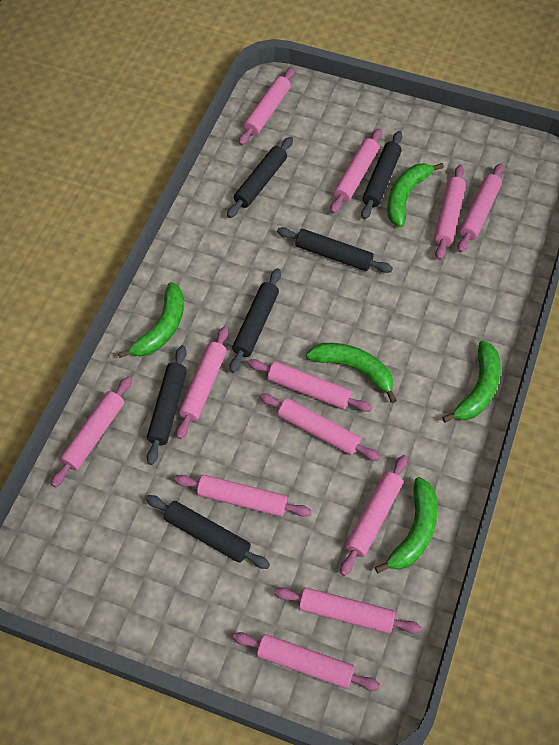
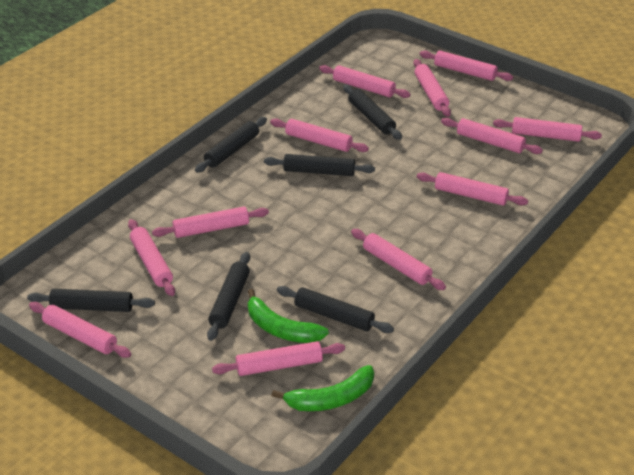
green banana: [118,282,184,358] [306,343,397,403] [375,477,438,573] [387,163,444,227] [442,340,501,423] = 5 -> [248,289,329,343] [272,365,374,411] = 2

